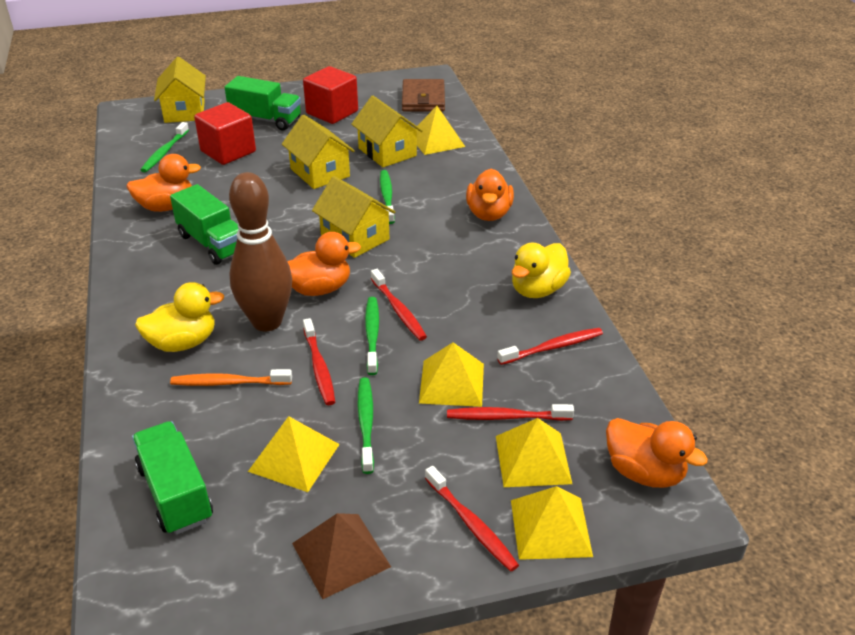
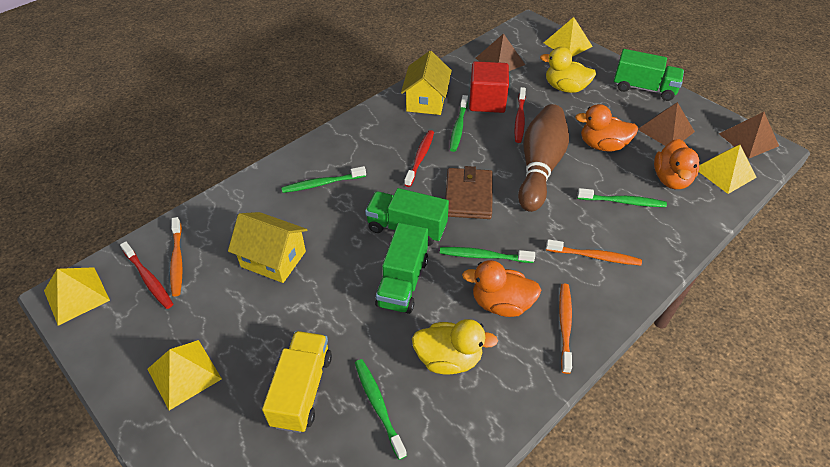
brown pyramid: [292,513,391,599] = 1 -> [476,33,525,71] [638,102,695,146] [719,112,779,158] = 3
green toothbrush: [141,122,189,172] [358,377,374,474] [365,297,379,375] [380,170,395,224] = 4 -> [281,166,366,193] [355,359,407,460] [440,247,535,263] [450,95,468,152] [577,188,667,207] = 5
orange duck: [126,154,201,212] [287,232,361,296] [466,168,514,221] [606,418,708,488] = 4 -> [462,260,541,317] [575,104,638,151] [654,139,699,189] = 3
orange toothbrush: [170,369,292,386] = 1 -> [170,217,183,297] [546,239,642,266] [559,283,572,374] = 3
red cube: [194,102,256,165] [303,66,358,124] = 2 -> [469,61,509,113] = 1
red toothbrush: [303,318,335,405] [371,269,427,341] [425,466,519,572] [447,404,574,421] [497,328,603,365] = 5 -> [120,241,173,309] [404,130,434,187] [514,87,526,143] = 3
yellow house: [154,57,206,123] [282,114,355,189] [312,176,395,258] [351,96,423,167] = 4 -> [228,212,308,283] [401,51,452,115] = 2
yellow pyramid: [248,416,340,492] [415,106,465,155] [419,342,484,407] [496,418,572,487] [511,486,593,560] = 5 -> [44,267,110,326] [147,340,222,410] [544,17,593,57] [699,145,757,194] = 4
yellow truck: none = 0 -> [262,331,332,433] = 1

